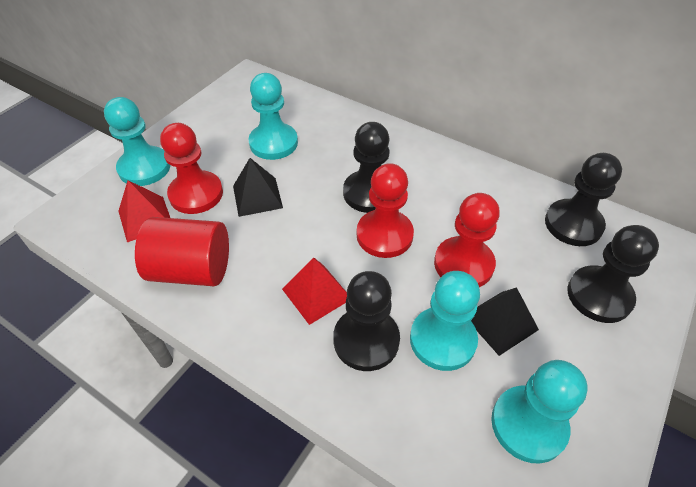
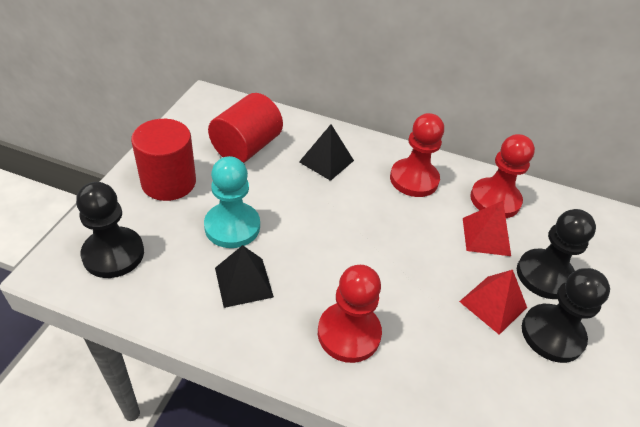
black pawn: [333,271,400,371] [343,122,389,213] [545,153,622,246] [567,225,659,323] = 4 -> [76,182,144,278] [517,209,596,299] [522,268,610,363] = 3
red cylinder: [135,217,229,286] = 1 -> [131,119,196,201] [208,93,283,163] = 2
turquoise pawn: [104,97,170,186] [249,73,298,160] [410,271,480,371] [491,360,587,463] = 4 -> [204,156,260,248] = 1

